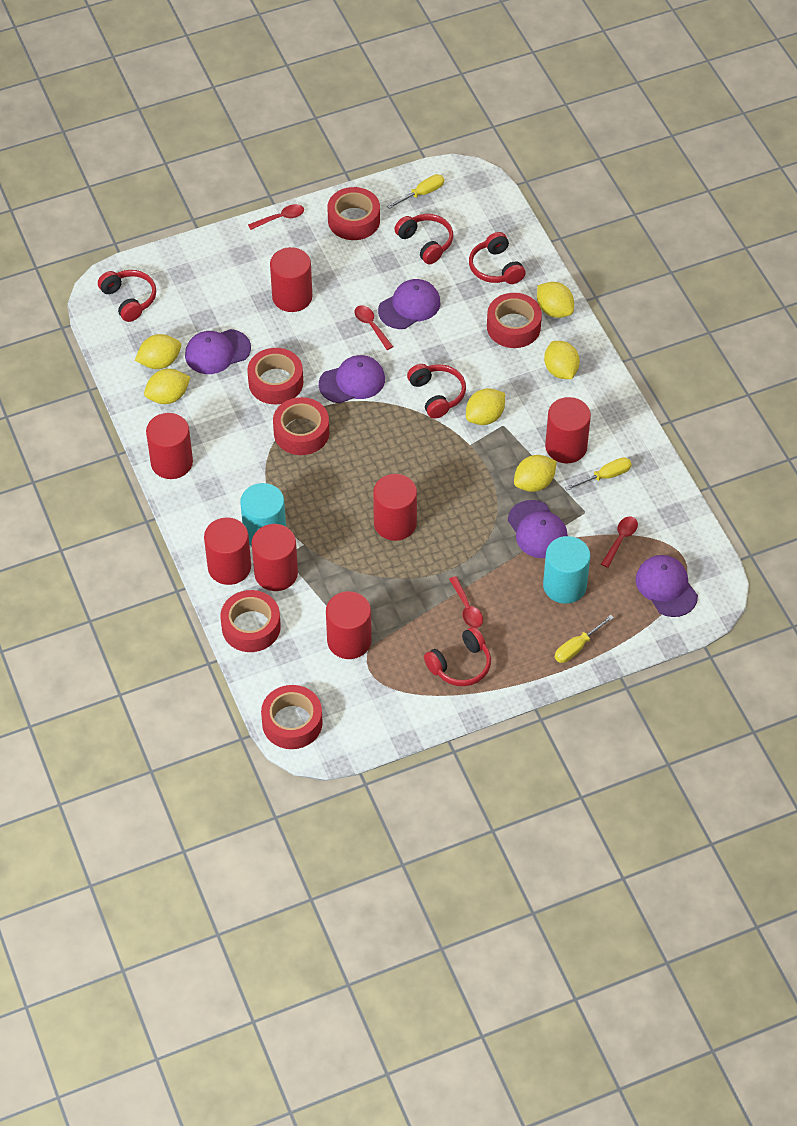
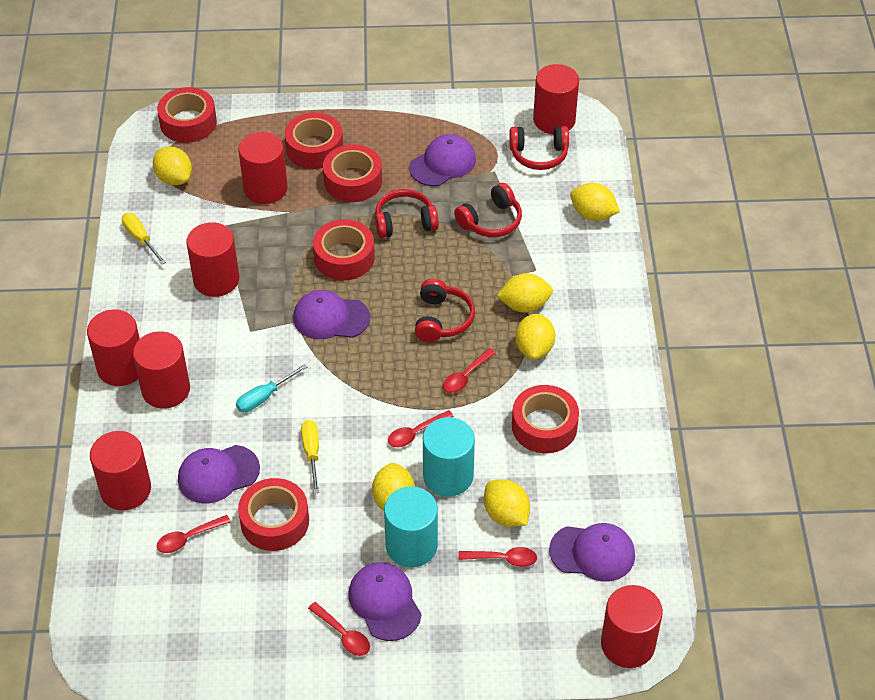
red headphones: [98,270,156,322] [394,214,453,264] [407,364,466,419] [424,627,491,686] [469,232,526,284] = 5 -> [375,189,439,238] [415,279,475,342] [454,183,522,237] [509,126,569,170] = 4
red spoon: [248,204,304,230] [354,305,393,350] [449,576,483,628] [601,516,638,568] = 4 -> [157,515,231,553] [308,602,370,656] [388,410,454,447] [443,348,496,393] [458,547,537,567] = 5
turquoise screwdriver: none = 0 -> [236,364,307,413] = 1
yellow screwdriver: [387,174,444,209] [555,615,614,663] [565,457,632,490] = 3 -> [122,213,166,264] [301,420,319,494] = 2

